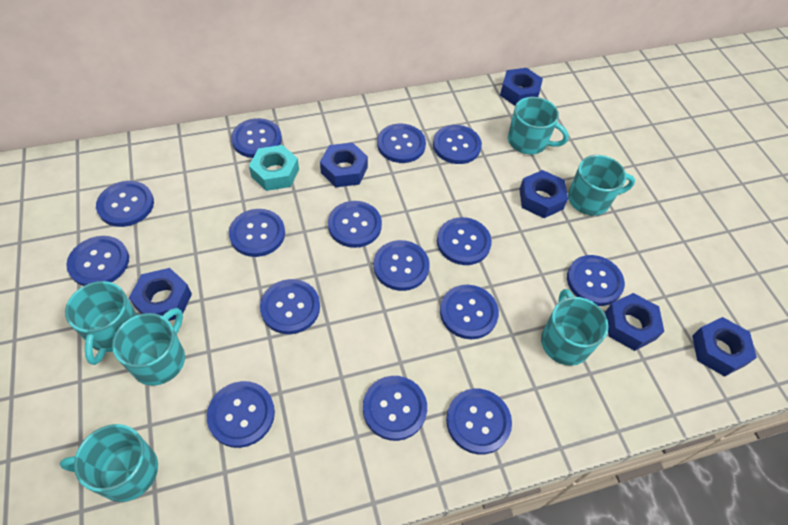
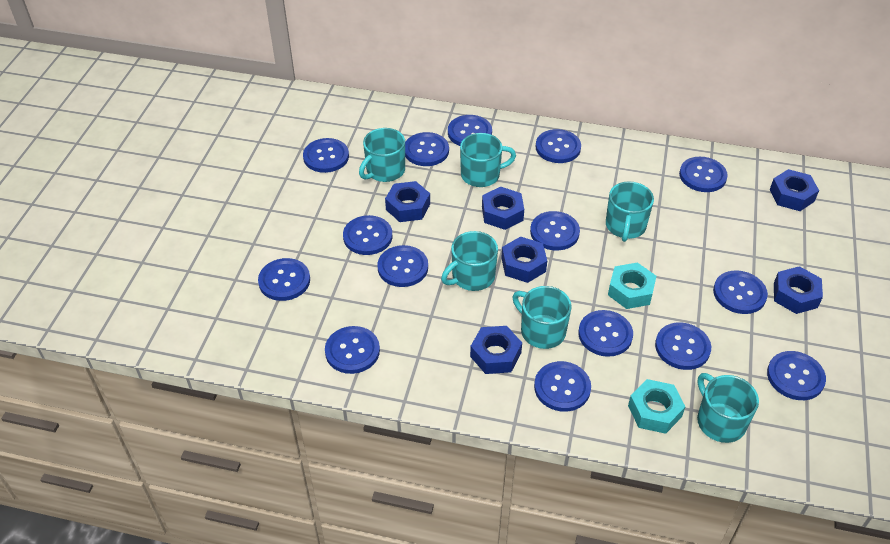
turquoise nut: [249,145,299,191] = 1 -> [608,262,656,309] [628,379,685,434] = 2

